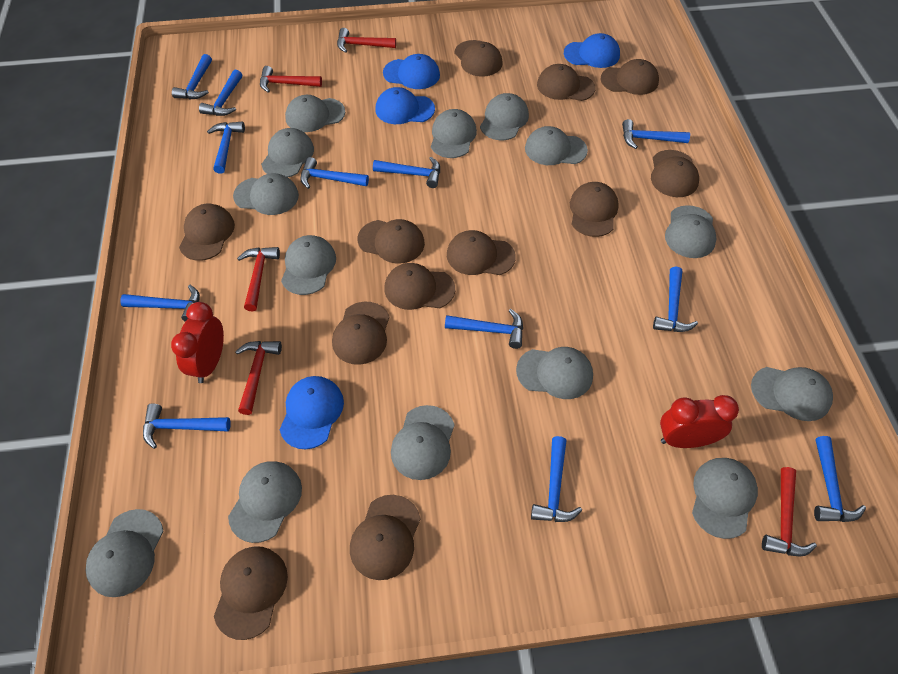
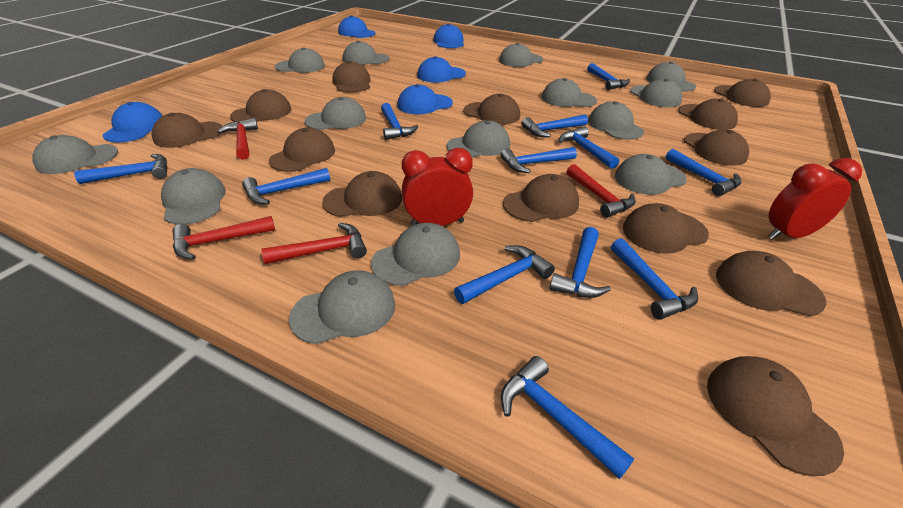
blue cap: [280,376,344,449] [376,87,435,124] [383,54,440,89] [564,33,620,68] = 4 -> [103,102,162,142] [338,16,375,38] [397,84,453,114] [417,56,466,83] [433,24,464,48] = 5
brown cap: [179,204,235,261] [214,546,288,640] [332,302,390,365] [350,495,421,580] [357,219,425,264] [384,263,455,310] [447,230,516,275] [454,40,503,77] [537,64,596,101] [570,182,619,237] [601,59,659,95] [651,150,699,197] = 12 -> [152,113,223,148] [230,89,291,123] [269,128,335,172] [322,171,402,217] [332,61,371,93] [463,93,520,125] [503,174,579,222] [623,203,709,254] [678,99,738,130] [684,129,749,166] [707,356,844,476] [714,79,771,107] [716,251,826,317] = 13
red hammer: [235,341,282,415] [237,247,280,311] [260,66,322,93] [337,28,396,53] [762,467,817,556] = 5 -> [172,216,275,260] [218,118,258,160] [261,223,367,264] [566,164,636,218] = 4

